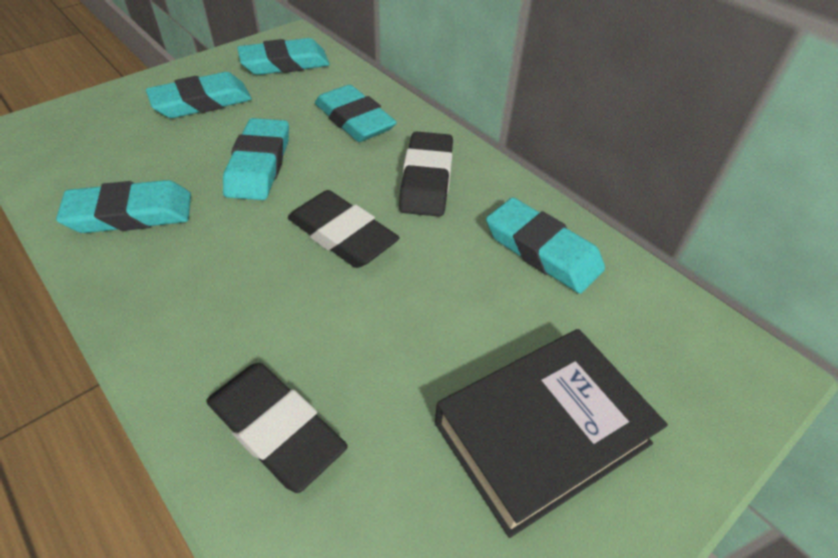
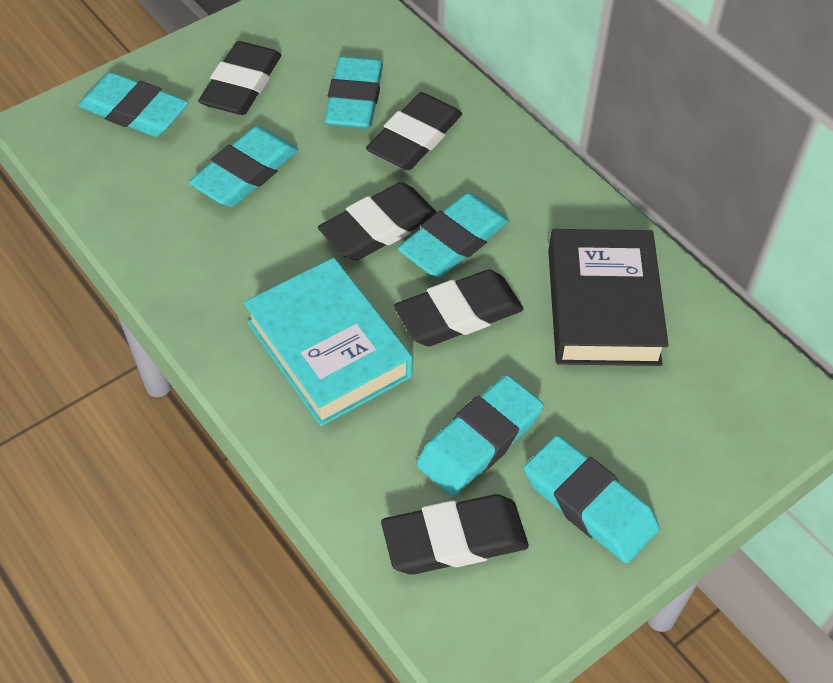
black eraser: [206,363,348,493] [288,190,399,268] [399,131,453,217] = 3 -> [198,41,281,115] [318,182,437,261] [366,92,462,170] [381,494,528,575] [394,269,523,346] = 5
turquoise book: none = 0 -> [244,258,413,426] = 1

